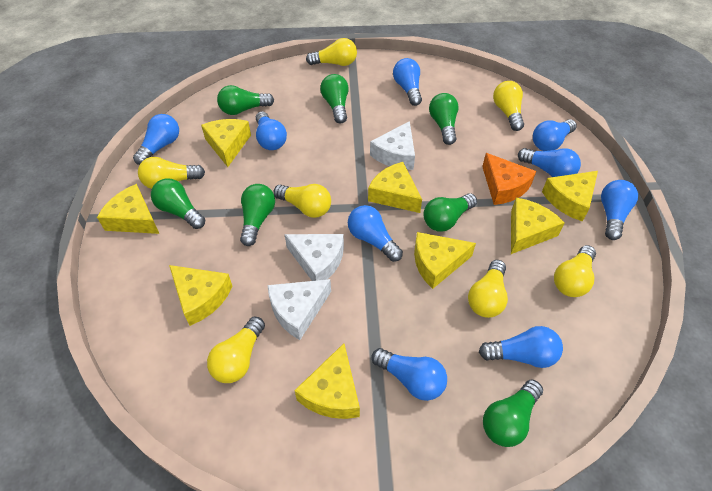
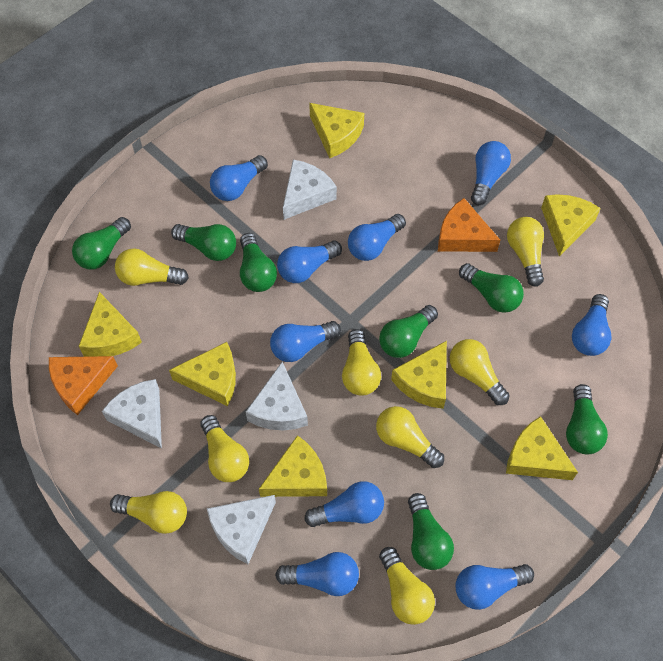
orange cheese: [482,153,536,205] = 1 -> [49,356,118,415] [438,198,500,252] = 2
white cheese: [267,279,331,340] [285,234,344,281] [370,121,415,170] = 3 -> [102,379,162,449] [207,495,276,564] [246,362,308,430] [283,160,337,220] = 4
yellow cheese: [97,184,159,234] [169,265,232,326] [201,119,251,167] [294,343,360,419] [368,162,422,213] [414,232,476,289] [511,198,565,254] [542,171,598,222] = 8 -> [79,292,142,357] [169,342,236,406] [259,435,327,497] [309,103,364,158] [391,341,447,409] [506,416,578,480] [541,194,601,257] = 7
yellow light bulb: [138,157,205,189] [207,316,265,383] [273,184,331,218] [306,38,357,66] [468,260,508,318] [493,81,524,131] [554,245,596,297] = 7 -> [110,491,187,534] [115,248,189,286] [200,415,249,482] [342,329,381,396] [376,406,444,468] [379,547,435,625] [450,339,510,405] [507,217,544,287] = 8

